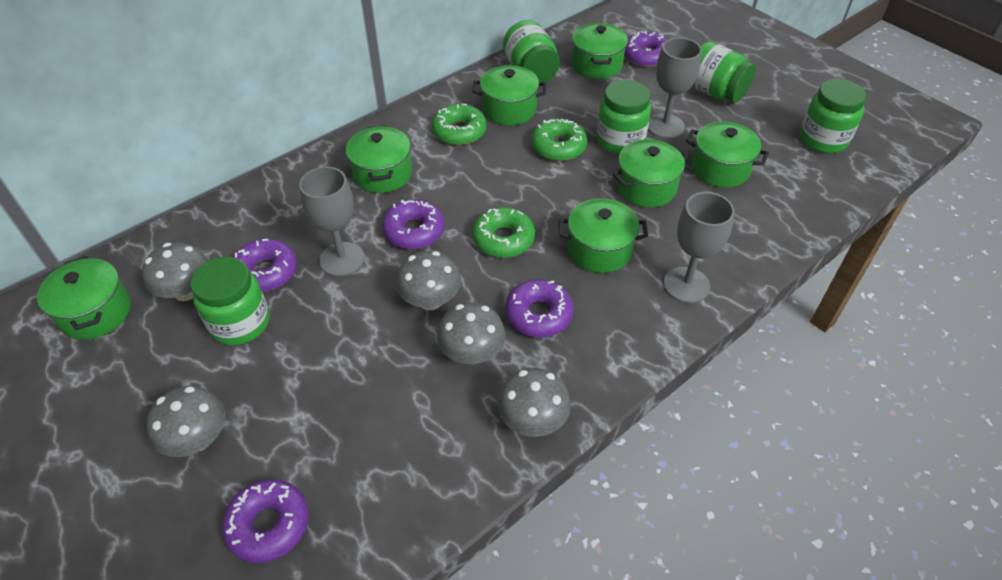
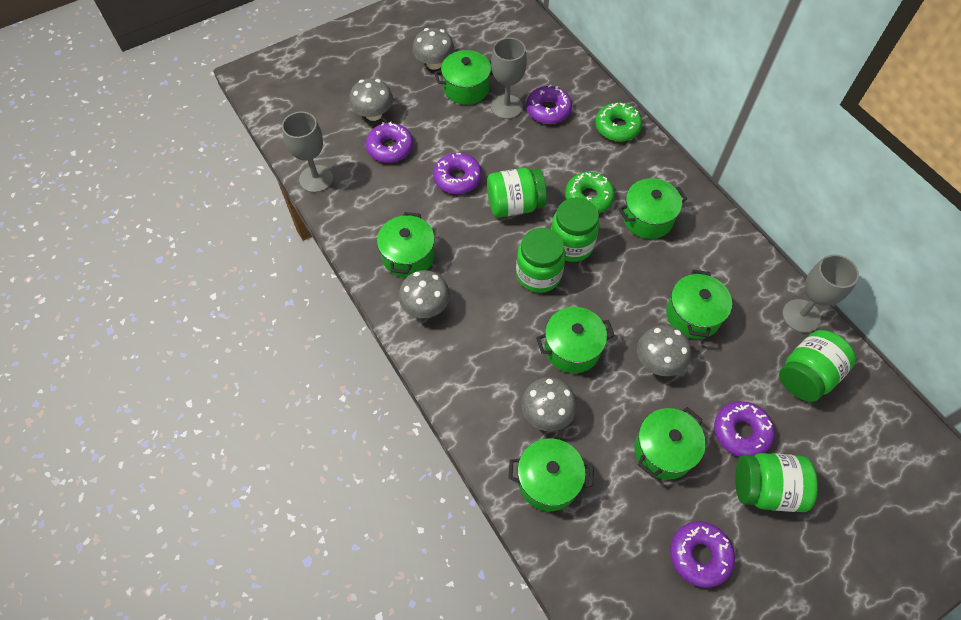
green donut: [432,104,487,145] [472,207,535,258] [531,119,587,161] = 3 -> [565,172,615,214] [595,102,642,142] = 2

